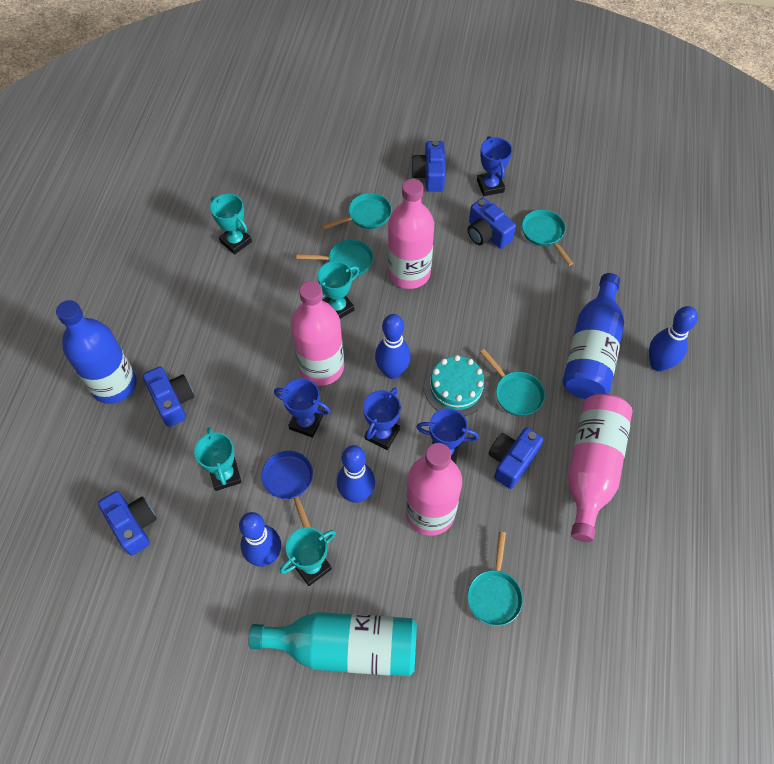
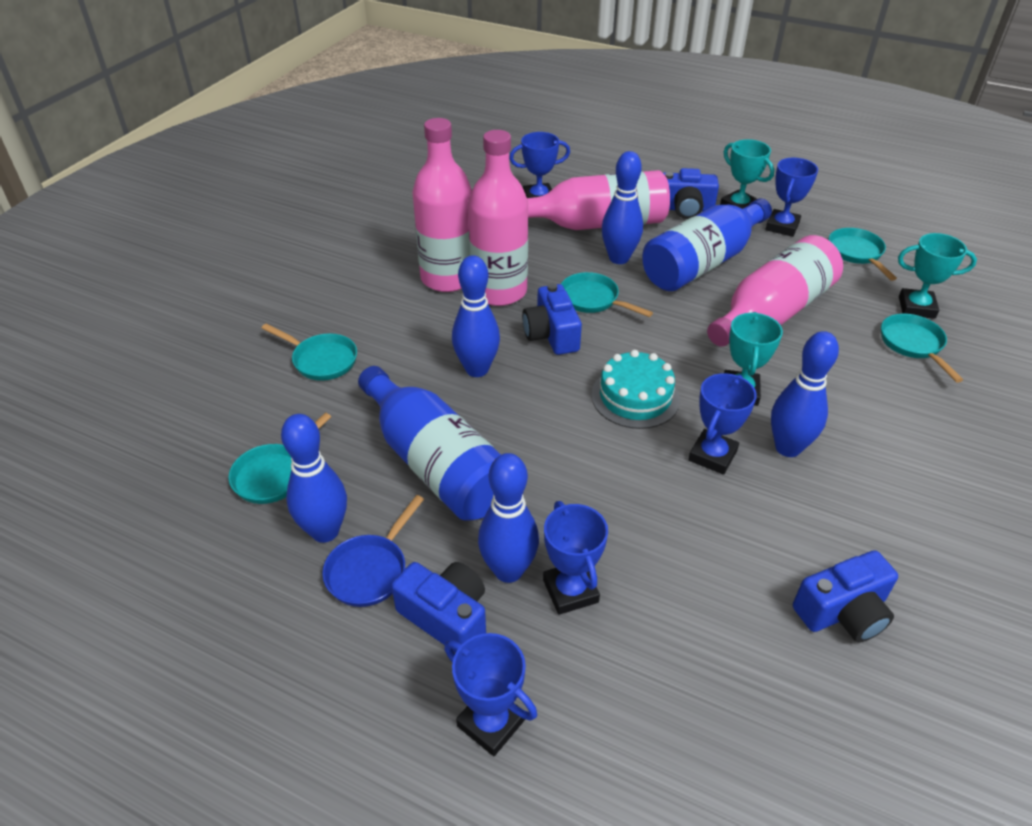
blue bowling pin: [239,512,281,567] [337,445,375,503] [375,314,411,379] [649,306,698,372] = 4 -> [281,414,347,543] [452,255,500,377] [478,453,539,583] [602,151,643,264] [771,331,839,457] = 5
blue camera: [98,491,157,556] [143,367,194,427] [411,140,446,191] [467,198,516,249] [488,428,544,489] = 5 -> [391,562,486,653] [522,283,582,355] [663,168,719,219] [793,550,898,642] = 4
blue trophy: [274,378,331,438] [363,388,401,450] [416,408,479,464] [477,136,512,196] = 4 -> [444,633,537,756] [509,132,570,198] [543,501,608,615] [688,373,757,475] [766,158,818,237] = 5
turquoise bottle: [248,612,417,676] = 1 -> none = 0
turquoise trophy: [194,427,242,491] [210,194,252,255] [280,527,336,586] [318,261,360,319] = 4 -> [720,139,774,209] [724,312,783,406] [898,233,977,319] = 3

